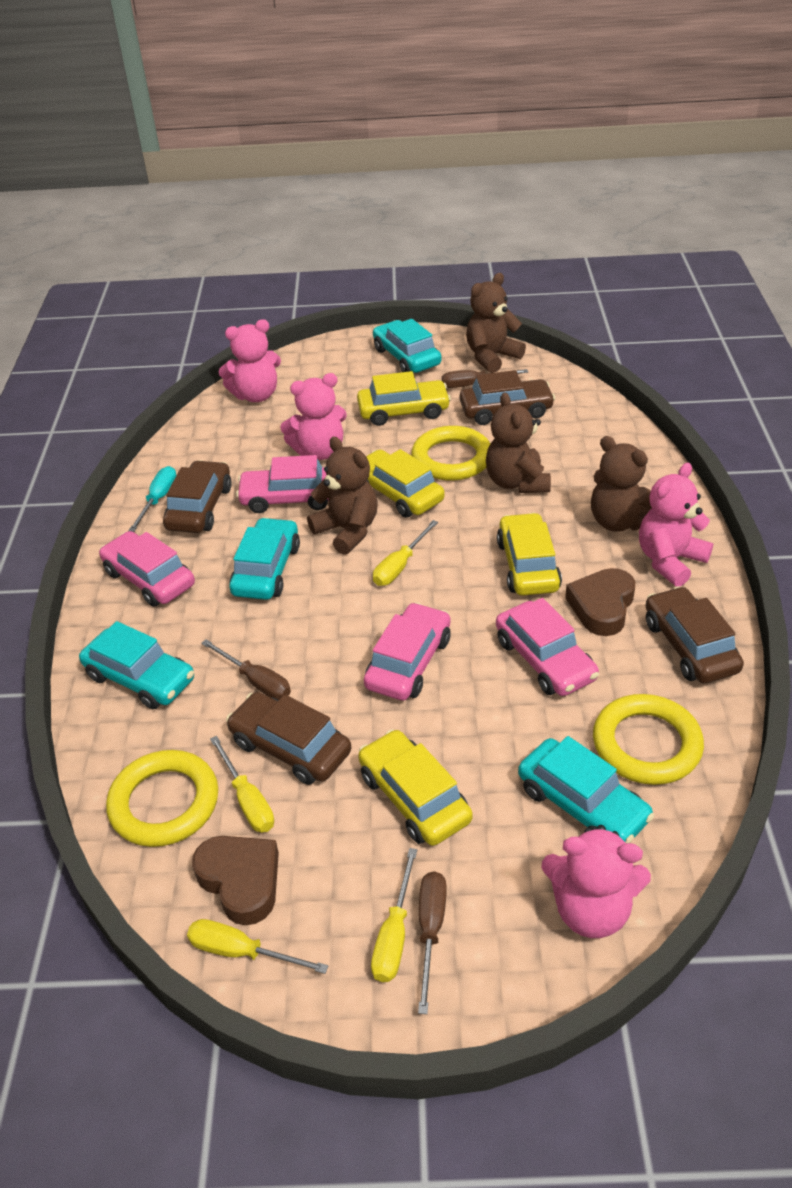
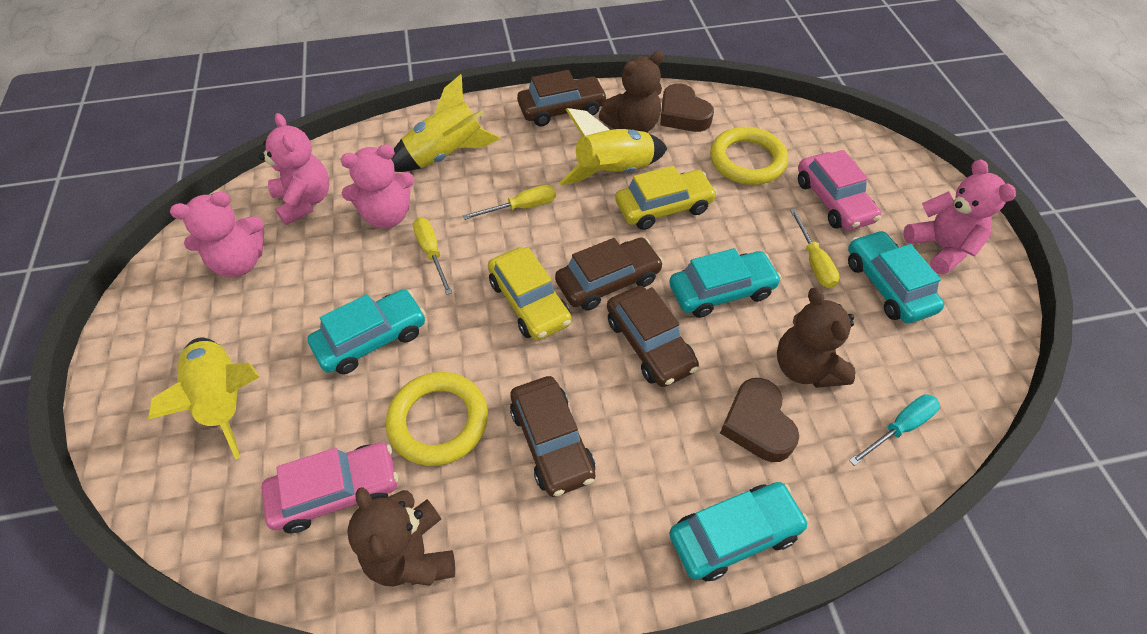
brown screwdriver: [201,639,291,700] [418,871,447,1014] [442,369,528,388] = 3 -> none = 0
brown teddy bear: [307,437,377,555] [466,273,526,373] [486,392,551,493] [591,436,652,532] = 4 -> [347,487,455,587] [599,51,664,132] [777,287,856,388] = 3
pink car: [99,531,195,607] [236,455,329,513] [364,602,451,701] [496,598,599,696] = 4 -> [261,442,398,533] [798,150,881,231] = 2
yellow car: [357,371,451,426] [358,729,473,846] [366,449,445,518] [497,513,562,596] = 4 -> [488,247,572,341] [615,166,717,230] = 2
yellow ring: [106,750,218,847] [411,426,490,481] [593,694,704,785] = 3 -> [386,372,488,466] [710,127,788,185] = 2
yellow rocket: none = 0 -> [148,337,260,459] [391,74,501,172] [559,108,667,185] = 3
yellow screwdriver: [187,919,328,974] [210,736,274,833] [371,848,417,982] [373,520,438,586] = 4 -> [413,218,452,295] [462,185,556,220] [790,209,840,288] = 3

